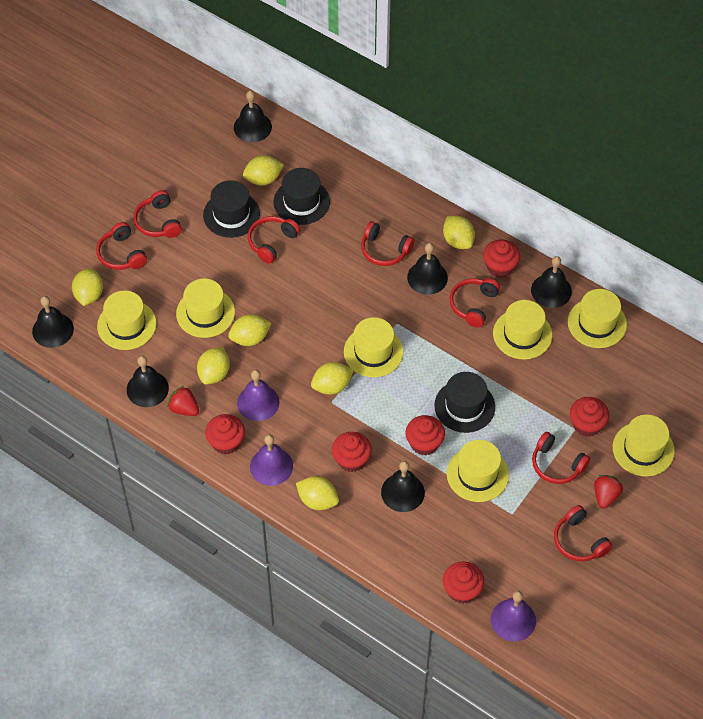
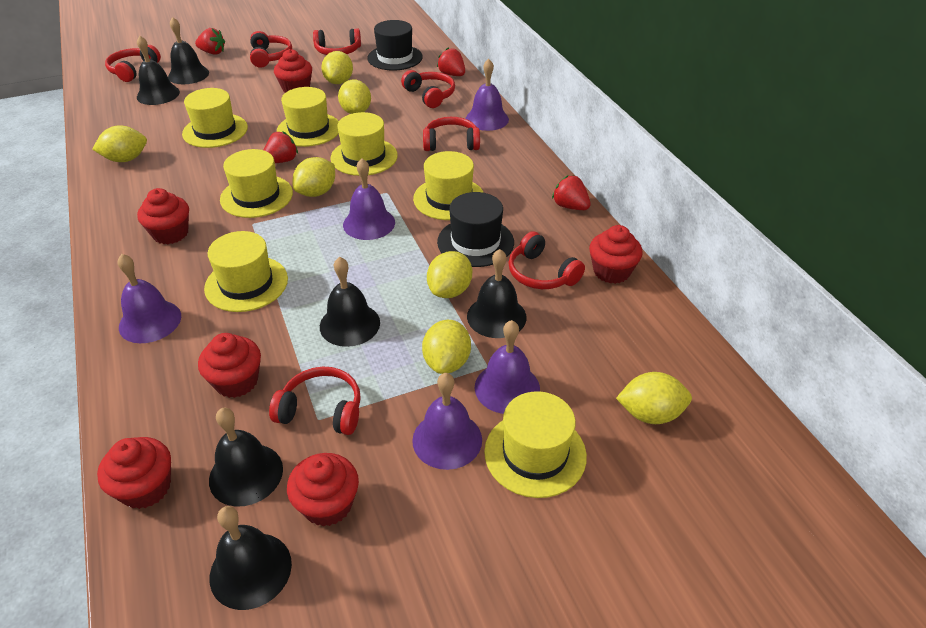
black hat: [203,180,260,238] [274,168,330,225] [434,372,495,433] = 3 -> [367,20,423,71] [437,192,514,267] = 2
purple bell: [237,370,279,421] [250,434,293,486] [491,591,536,641] = 3 -> [118,254,181,343] [343,158,395,240] [412,373,482,470] [466,59,509,131] [475,320,540,414] = 5
red strawberry: [167,386,199,416] [594,475,623,509] = 2 -> [195,28,225,55] [264,131,298,163] [437,48,465,76] [552,175,591,210] = 4

